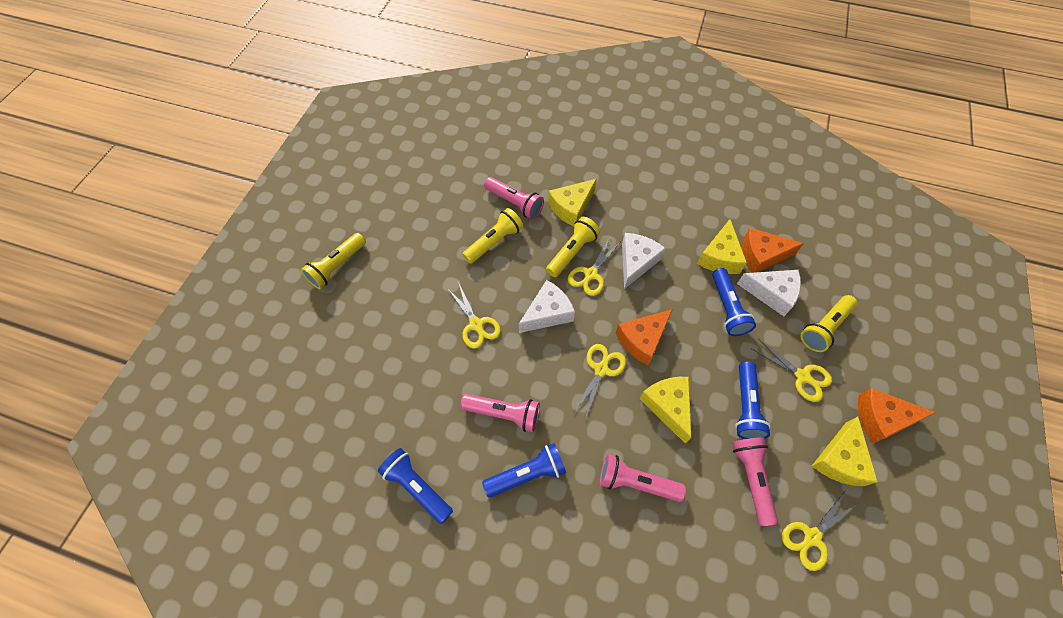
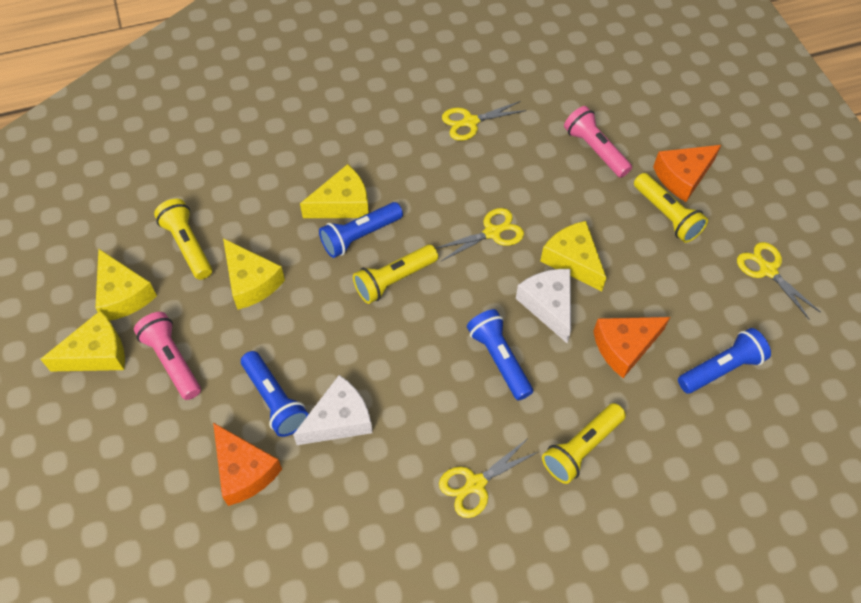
pink flashlight: [460,394,540,432] [484,177,544,219] [600,454,686,502] [732,437,778,526] = 4 -> [134,312,201,400] [564,106,632,178] = 2
white cheese: [519,280,575,333] [622,233,666,289] [737,270,801,316] = 3 -> [293,375,373,445] [516,269,571,343] = 2
yellow cheese: [548,179,597,226] [640,377,691,443] [697,219,747,274] [812,417,878,486] = 4 -> [40,310,125,371] [95,249,157,321] [223,238,285,309] [300,164,369,218] [540,221,606,291] = 5
yellow scissors: [447,282,501,349] [568,238,620,296] [573,344,626,419] [751,339,832,402] [782,490,858,571] = 5 -> [435,208,524,261] [439,438,538,518] [442,101,526,141] [737,242,821,320] = 4

